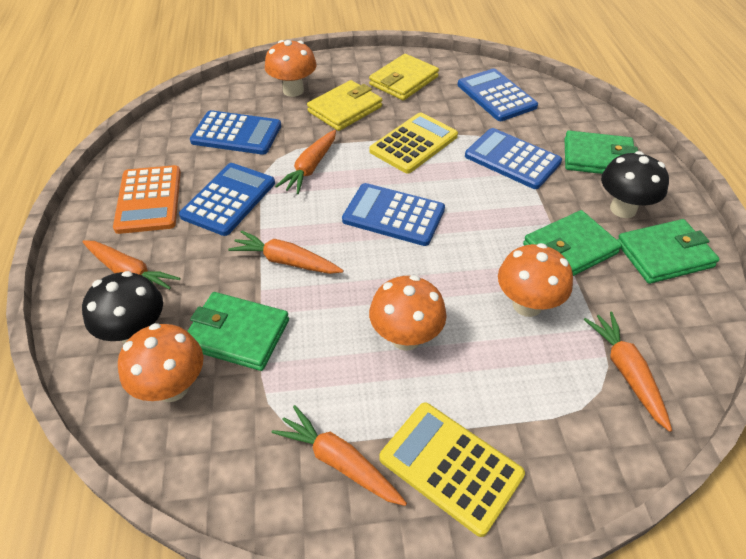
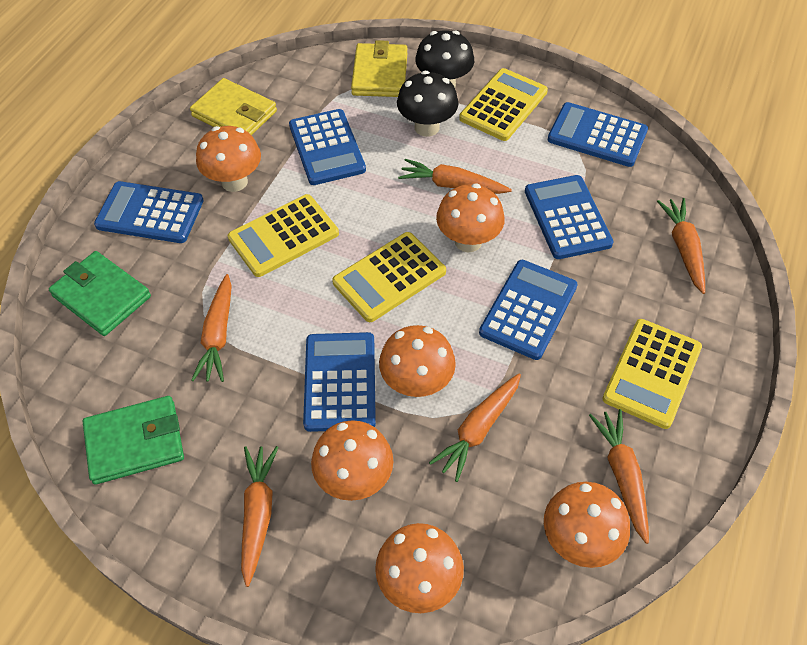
blue calculator: [179,163,275,236] [190,110,281,155] [342,183,445,246] [458,68,538,121] [465,128,562,189] = 5 -> [94,181,204,243] [289,109,366,185] [303,332,376,432] [479,260,578,360] [525,175,614,259] [548,102,648,167] = 6
green wallet: [187,292,289,371] [523,210,622,276] [565,131,638,174] [617,219,720,284] = 4 -> [49,251,151,336] [83,396,184,485] = 2
orange calculator: [113,165,181,234] = 1 -> none = 0
orange carrot: [82,240,180,289] [228,230,343,274] [272,405,407,506] [275,130,336,194] [584,312,672,432] = 5 -> [191,274,232,382] [241,446,278,587] [398,159,512,194] [429,373,521,482] [589,409,649,544] [657,198,705,294] = 6
orange mushroom: [118,323,203,402] [265,40,317,97] [369,275,447,351] [498,243,573,317] = 4 -> [196,126,261,192] [311,420,393,501] [375,523,464,613] [379,325,456,397] [436,183,505,252] [544,482,630,568] = 6
yellow calculator: [369,113,458,174] [379,402,525,537] = 2 -> [228,194,339,277] [332,232,446,322] [459,68,548,141] [602,319,702,429] = 4

